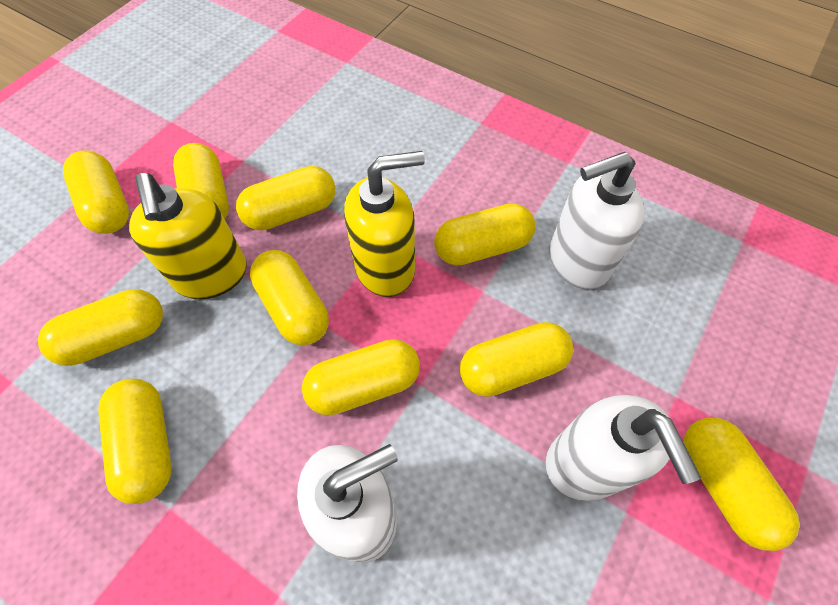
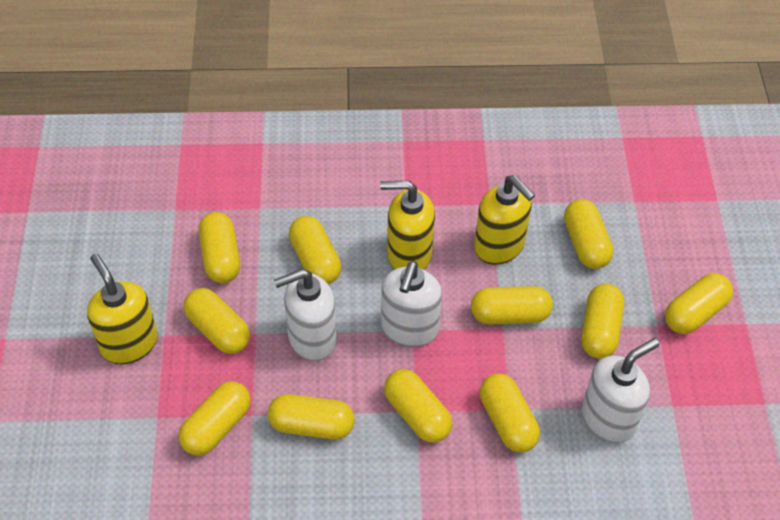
yellow capsule: [38,289,163,366] [63,151,129,234] [98,379,171,504] [173,143,229,219] [236,166,335,231] [250,250,329,346] [302,339,420,416] [434,203,535,266] [460,322,573,397] [683,418,800,551] = 10 -> [179,381,251,455] [183,288,250,354] [199,212,240,283] [268,394,354,439] [289,216,341,284] [384,369,452,443] [471,286,553,324] [480,373,540,453] [564,199,613,269] [581,284,624,359] [665,273,733,334] = 11
yellow soap dispenser: [129,173,247,299] [344,151,425,297] = 2 -> [87,254,158,364] [380,180,435,270] [474,175,535,265] = 3

